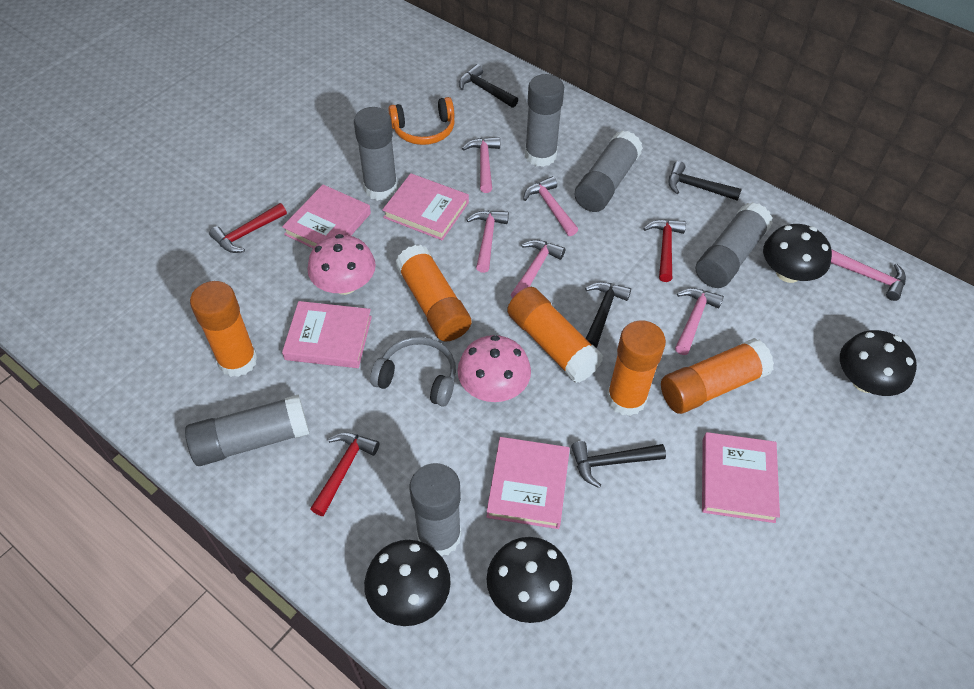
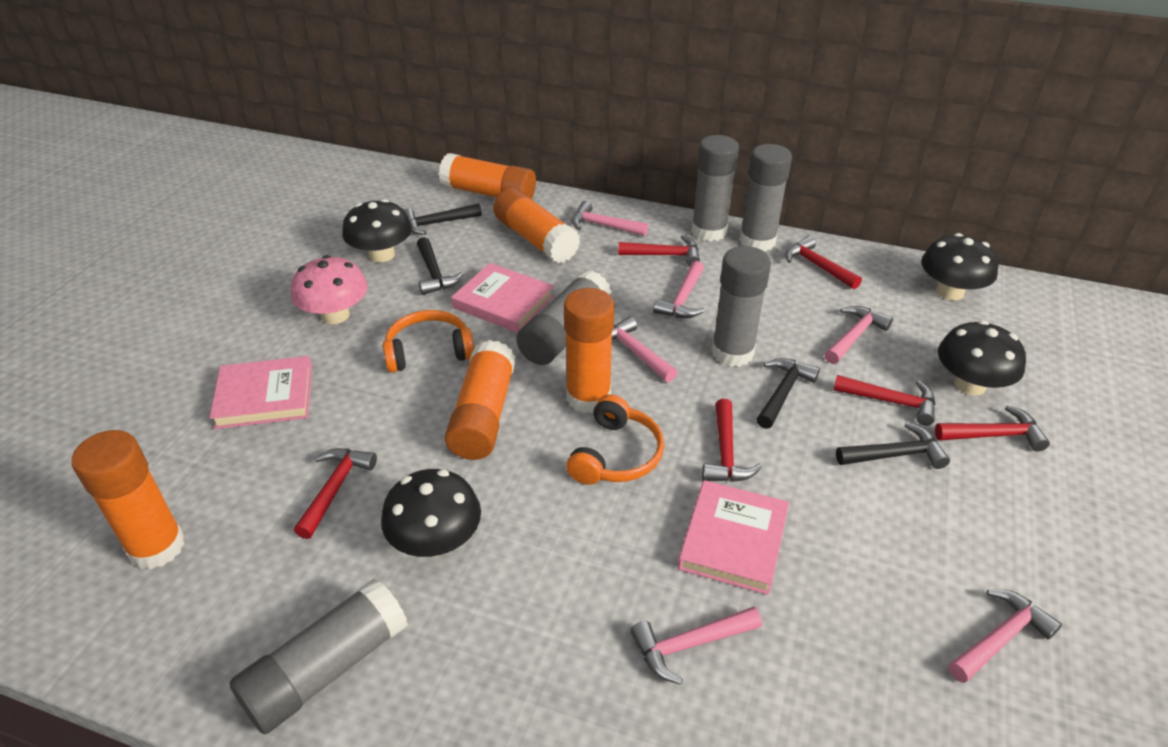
grey glue stick: [185,394,310,466] [354,107,398,201] [410,463,461,556] [525,74,564,167] [575,130,643,212] [696,202,773,288] = 6 -> [229,578,408,734] [516,270,612,365] [691,135,739,242] [711,246,771,367] [739,144,792,251] = 5
grey headphones: [370,337,456,407] = 1 -> none = 0
orange headphones: [388,97,455,145] = 1 -> [383,310,474,373] [566,394,664,485] = 2
pink book: [282,185,371,248] [282,301,372,368] [382,173,469,240] [487,437,570,529] [702,432,780,523] = 5 -> [210,356,312,429] [451,263,554,333] [678,480,789,595] = 3
pink mushroom: [307,234,376,295] [457,335,531,402] = 2 -> [291,255,368,324] = 1
red hammer: [209,203,287,253] [310,433,379,516] [643,219,686,282] = 3 -> [294,448,377,539] [618,235,700,266] [702,399,762,482] [785,236,862,289] [833,375,935,426] [935,405,1050,451] = 6

